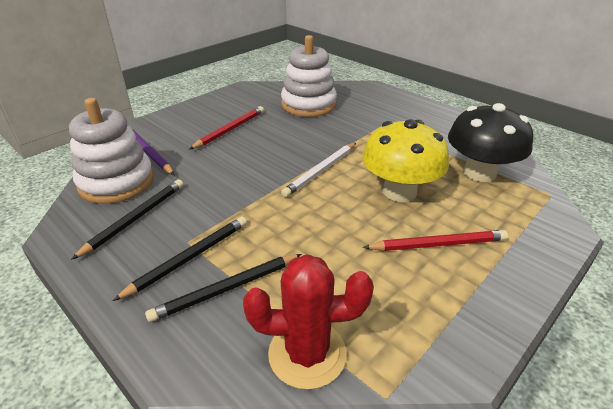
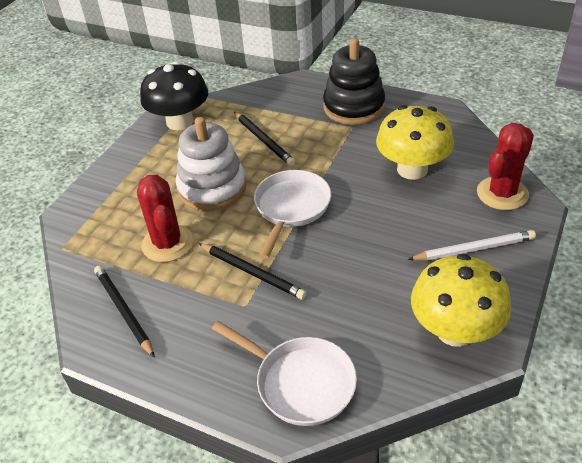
black stacking toy: none = 0 -> [323,38,385,125] = 1
purple pencil: [130,127,174,175] = 1 -> none = 0
red cactus: [243,254,374,390] = 1 -> [137,175,193,262] [477,123,534,210] = 2
red pencil: [189,106,264,150] [363,230,508,251] = 2 -> none = 0
white pan: none = 0 -> [212,321,357,426] [254,170,331,259] = 2
white stacking toy: [69,98,154,204] [281,35,337,117] = 2 -> [176,117,247,211] = 1
yellow mushroom: [362,119,449,202] = 1 -> [376,105,454,180] [411,253,511,347] = 2

